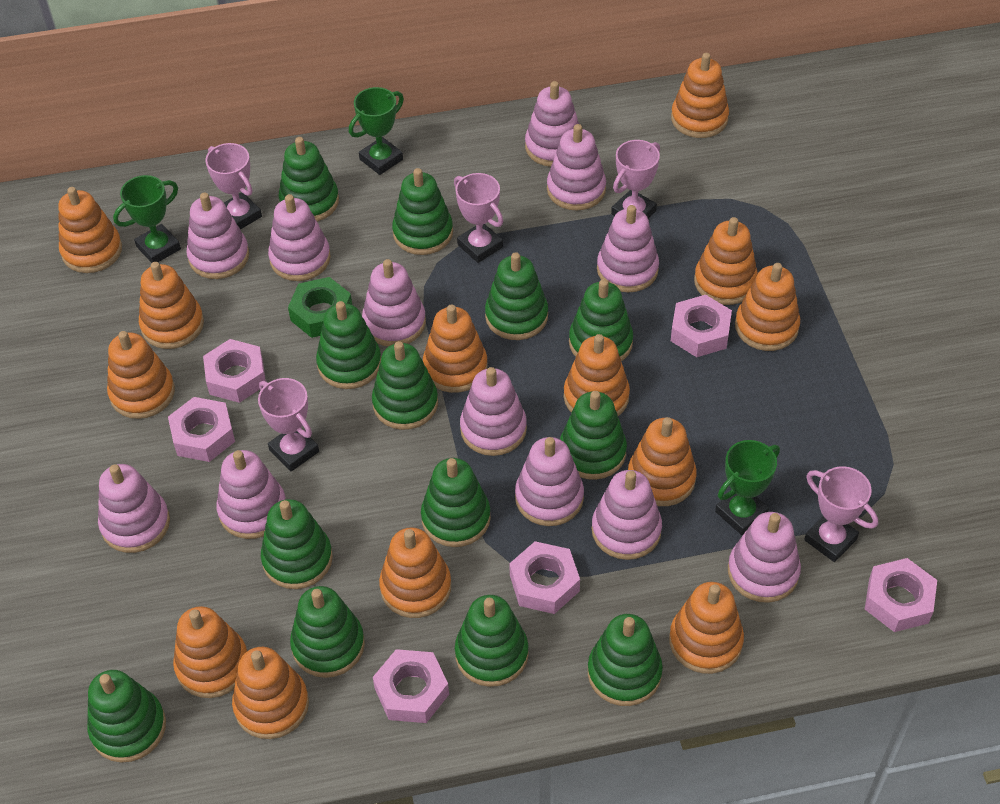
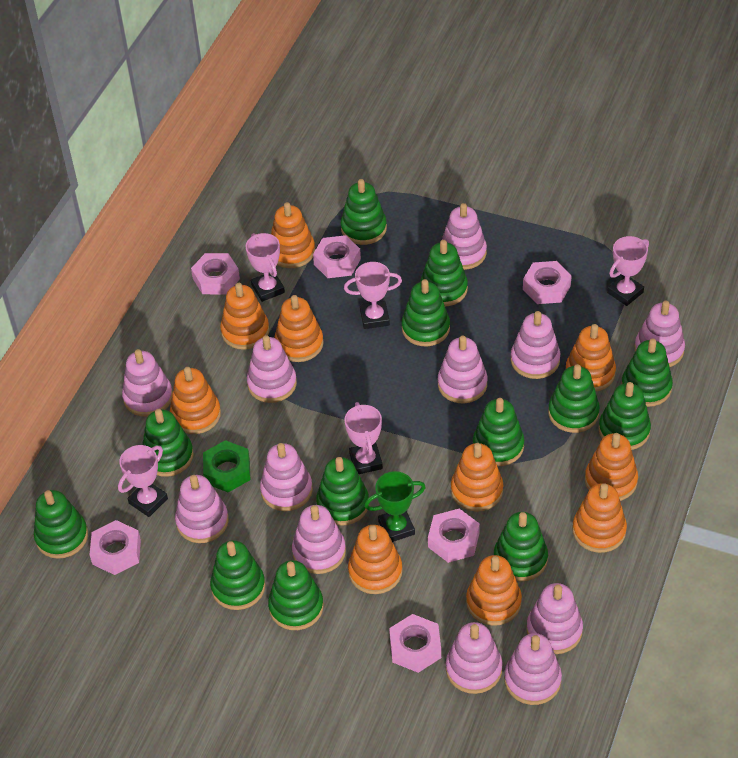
green trophy: [113,175,181,263] [349,87,404,175] [715,440,780,535] = 3 -> [364,471,426,542] = 1
orange stacking toy: [58,187,122,273] [107,331,175,419] [139,262,204,349] [173,606,247,698] [232,647,309,739] [379,527,451,618] [423,305,487,393] [564,334,630,416] [628,417,697,506] [669,582,744,674] [671,53,729,138] [694,217,758,305] [735,263,800,351] = 13 -> [170,367,221,434] [220,283,269,350] [271,202,315,268] [274,295,324,362] [348,525,403,594] [451,443,503,512] [466,555,522,626] [566,324,616,392] [572,483,627,553] [585,433,638,501] = 10

